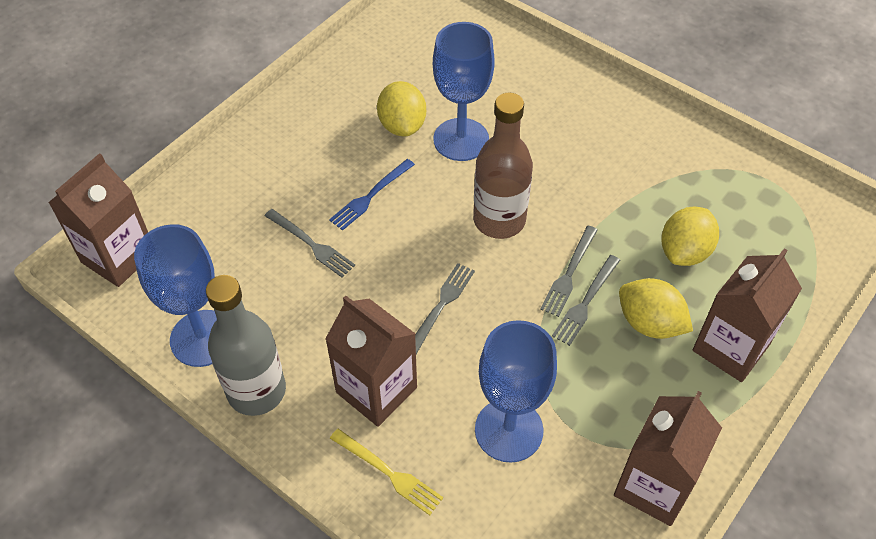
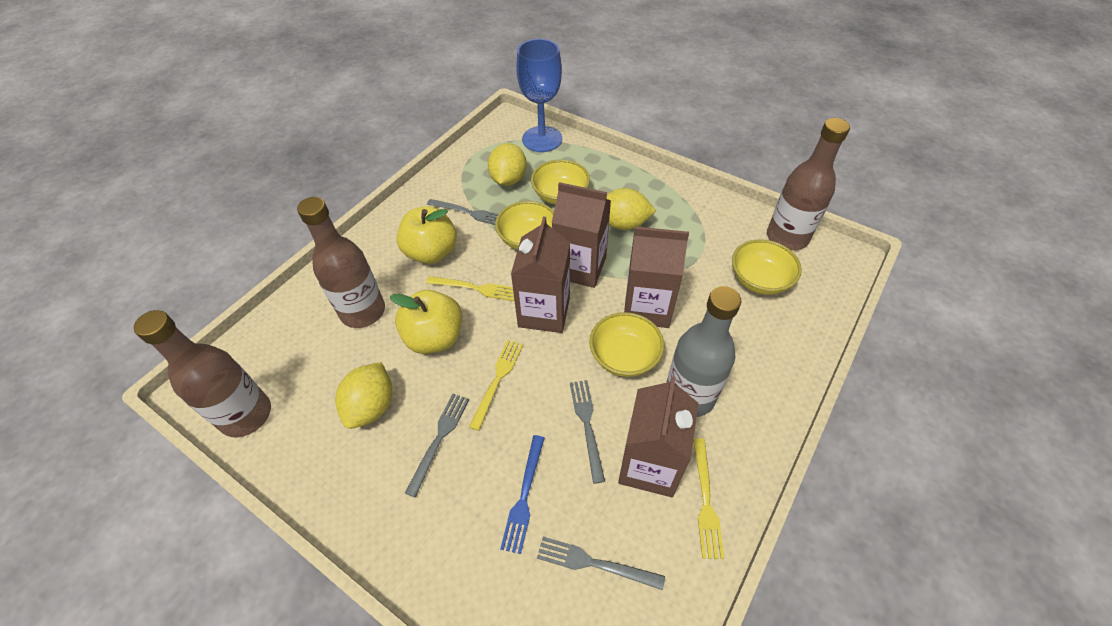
blue goblet: [134,224,217,367] [433,22,495,161] [475,320,557,463] = 3 -> [516,39,562,152] = 1
brown bottle: [473,93,533,239] = 1 -> [133,310,271,437] [297,197,385,328] [767,118,850,251] = 3
yellow apple: none = 0 -> [390,290,462,354] [397,206,457,264] = 2
yellow bowl: none = 0 -> [495,201,554,250] [531,159,590,205] [589,312,664,377] [732,239,802,295] = 4
yellow fork: [330,429,443,515] = 1 -> [426,276,514,301] [469,340,523,431] [693,438,724,559] = 3

